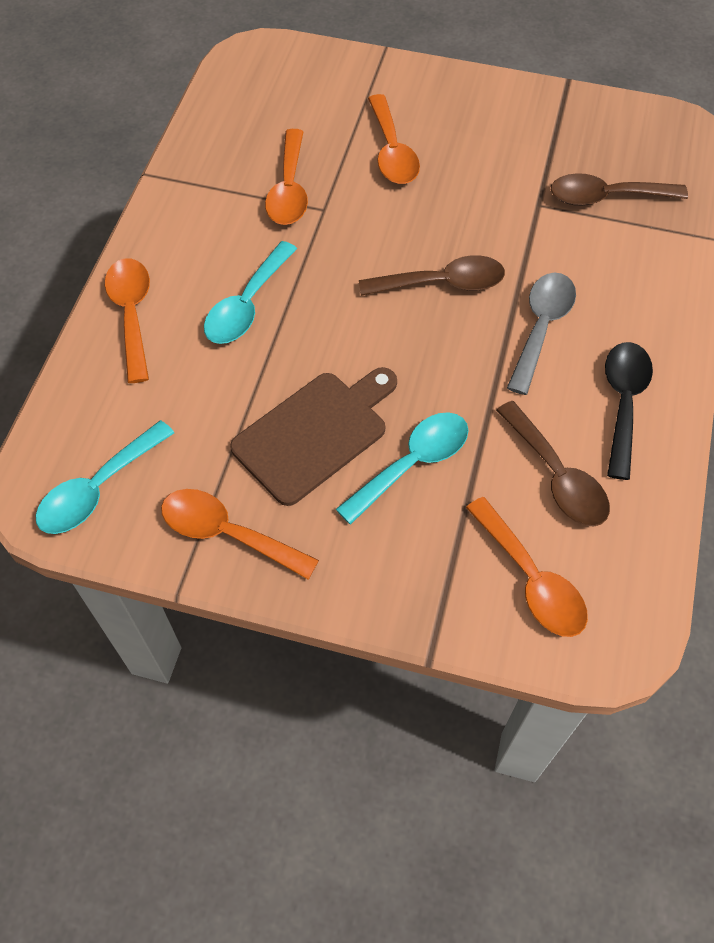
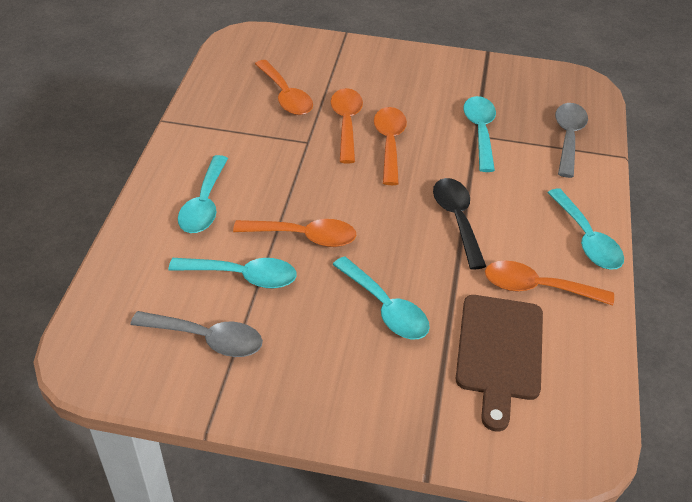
brown spoon: [359,255,505,296] [496,401,610,526] [551,173,688,206] = 3 -> none = 0
grey spoon: [507,273,576,395] = 1 -> [130,311,263,357] [555,103,588,178] = 2
turquoise spoon: [36,420,174,534] [204,241,297,344] [336,412,469,525] = 3 -> [168,258,297,289] [178,155,228,233] [332,256,430,339] [463,96,496,172] [547,188,624,270] = 5

